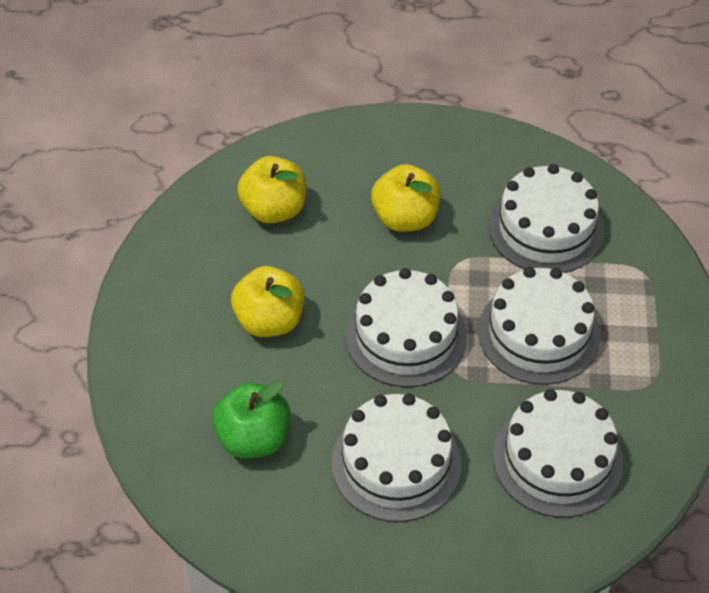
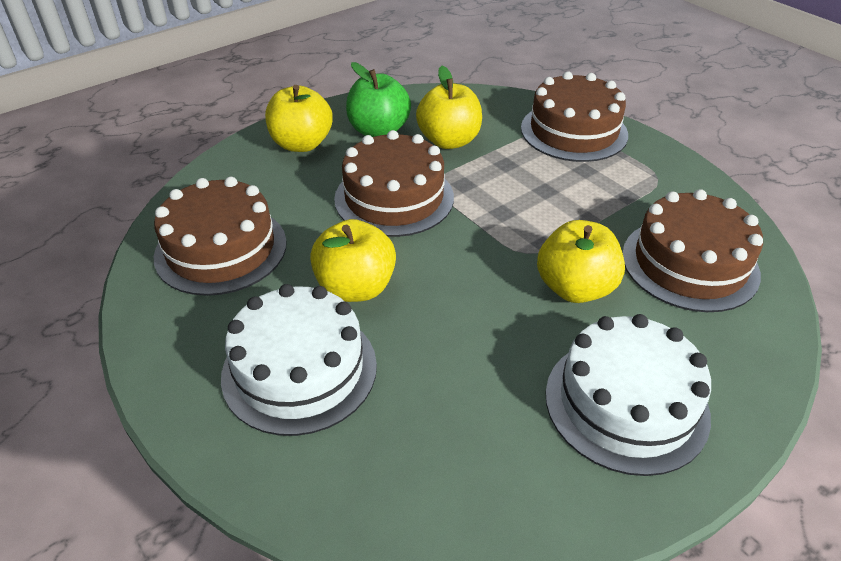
brown cake: none = 0 -> [154,177,287,296] [334,130,454,237] [521,71,628,162] [623,189,763,312] = 4
white cake: [331,393,461,522] [345,268,467,387] [478,267,600,385] [489,164,604,273] [493,389,623,518] = 5 -> [221,284,377,436] [546,314,711,476] = 2
yellow apple: [231,266,305,337] [237,156,306,223] [371,164,441,232] = 3 -> [265,85,333,152] [310,219,396,302] [416,66,482,149] [537,220,625,303] = 4

